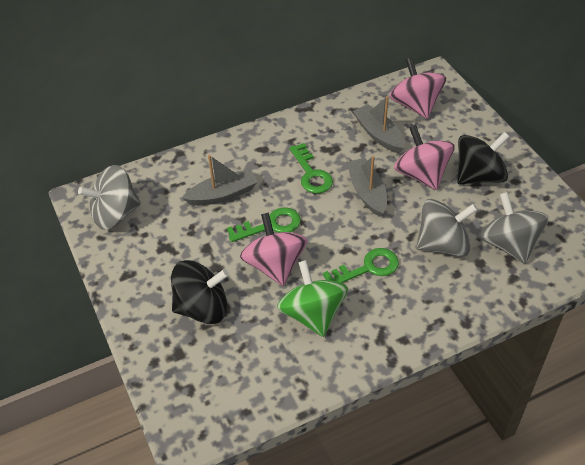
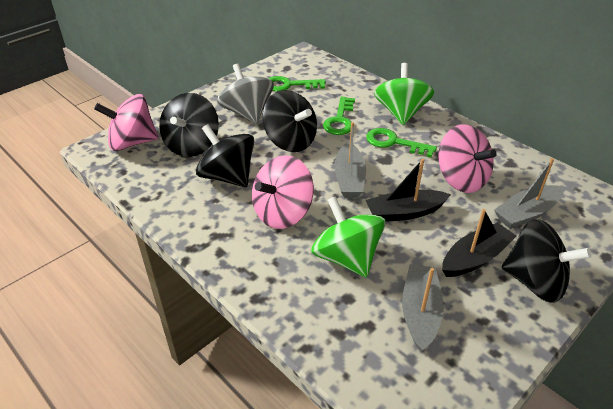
black boat: none = 0 -> [366,159,451,222] [442,209,517,277] = 2
black spinning top: [171,260,229,324] [457,132,510,185] = 2 -> [159,93,219,157] [196,124,254,187] [262,90,317,152] [502,219,592,303] = 4
green spinning top: [277,260,348,337] = 1 -> [311,196,386,277] [374,63,434,125] = 2
grey spinning top: [78,165,141,230] [416,199,478,257] [480,192,549,264] = 3 -> [217,64,274,124] = 1

